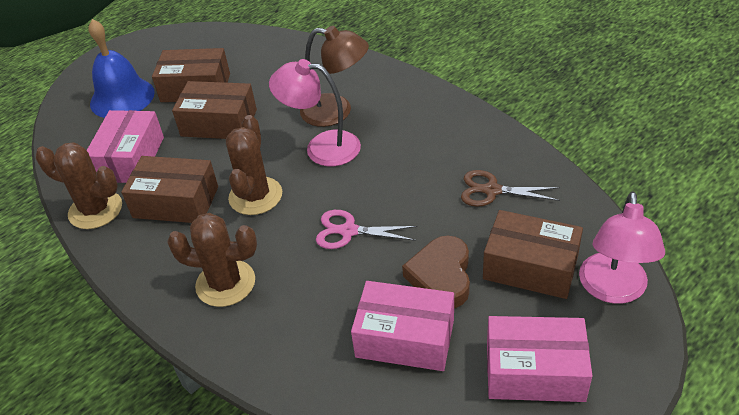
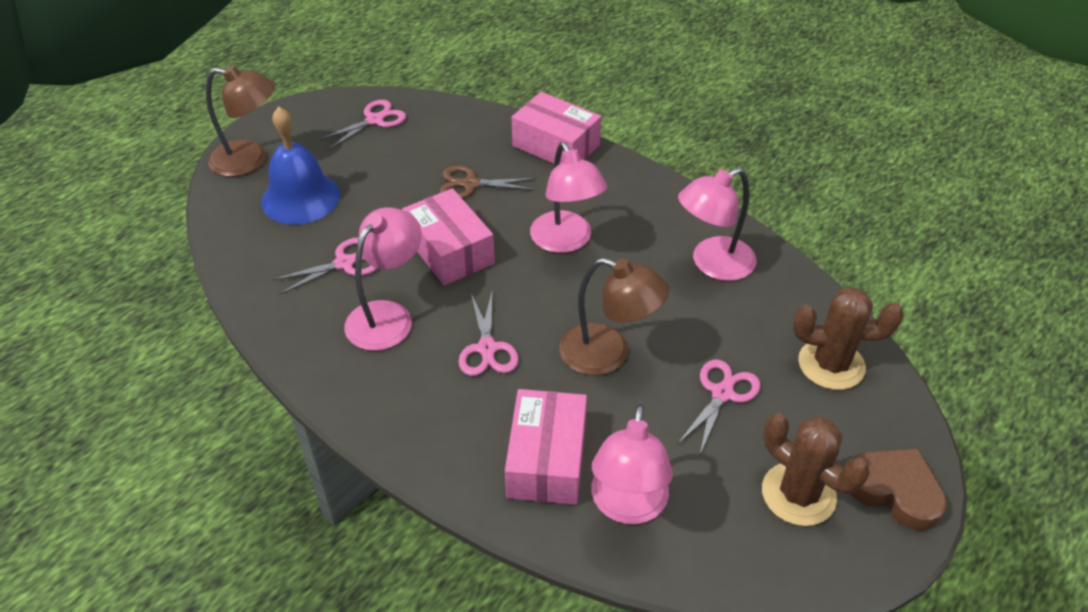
brown box: [121,156,218,223] [152,48,230,102] [172,81,257,139] [483,210,583,299] = 4 -> none = 0
brown cactus: [36,142,122,229] [167,213,257,307] [226,115,282,215] = 3 -> [762,413,870,526] [793,287,904,390] = 2
brown lamp: [300,26,369,127] = 1 -> [206,65,275,177] [560,258,669,375] = 2
pink lamp: [269,59,361,166] [579,191,665,304] = 2 -> [344,207,422,351] [530,142,607,253] [591,404,673,524] [678,167,757,281] = 4
pink scissors: [316,210,418,249] = 1 -> [272,237,378,295] [318,100,406,150] [458,292,519,376] [678,359,761,454] = 4

